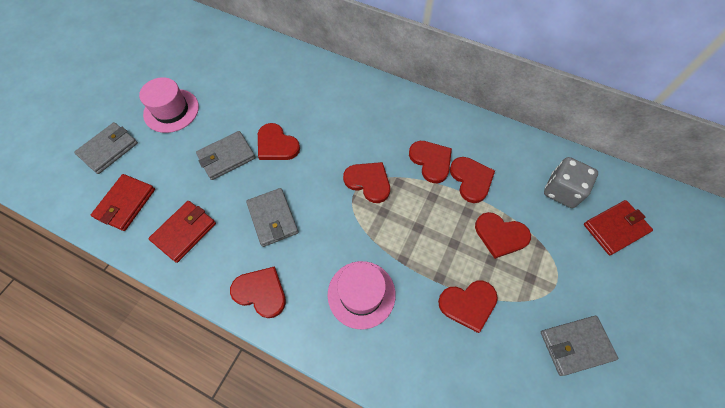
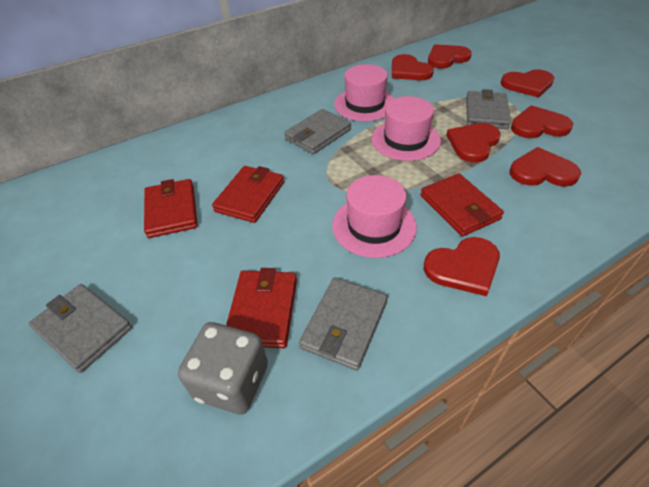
pink hat: [139,77,199,133] [328,261,396,329] = 2 -> [332,175,417,258] [334,64,394,121] [371,96,441,161] = 3
red wallet: [91,174,155,231] [148,201,216,263] [584,200,653,255] = 3 -> [144,179,198,238] [212,166,284,223] [226,268,297,348] [420,173,504,236] = 4

